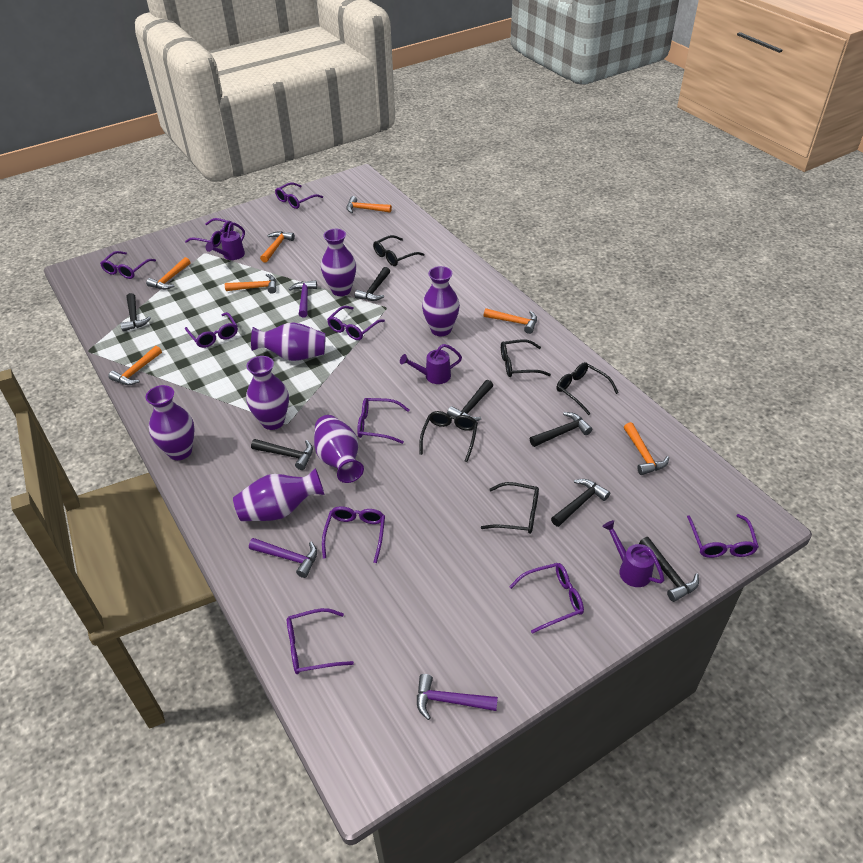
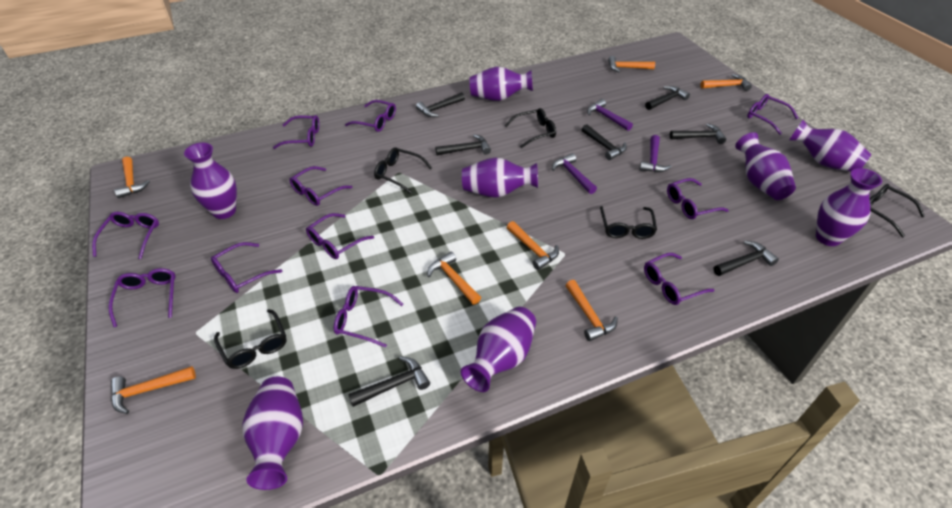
purple glasses: [100,251,156,279] [185,218,234,247] [185,312,238,348] [275,183,323,209] [287,608,354,674] [322,506,385,563] [327,306,385,340] [357,398,409,444] [509,563,584,634] [687,514,759,558] = 10 -> [92,212,159,259] [108,268,175,327] [211,242,282,293] [273,115,319,149] [289,166,353,206] [306,213,374,259] [334,286,403,348] [345,100,396,132] [644,253,714,305] [667,178,729,219] [747,94,798,135] = 11
purple vase: [145,385,194,460] [233,468,325,521] [246,356,289,430] [251,322,326,361] [314,415,364,483] [321,229,356,296] [422,266,460,336] = 7 -> [184,143,237,219] [242,377,303,490] [461,307,536,392] [462,158,538,198] [470,67,533,101] [735,132,796,200] [789,120,871,172] [816,168,882,246] = 8
purple watering can: [206,222,245,260] [400,344,462,384] [602,520,664,587] = 3 -> none = 0

